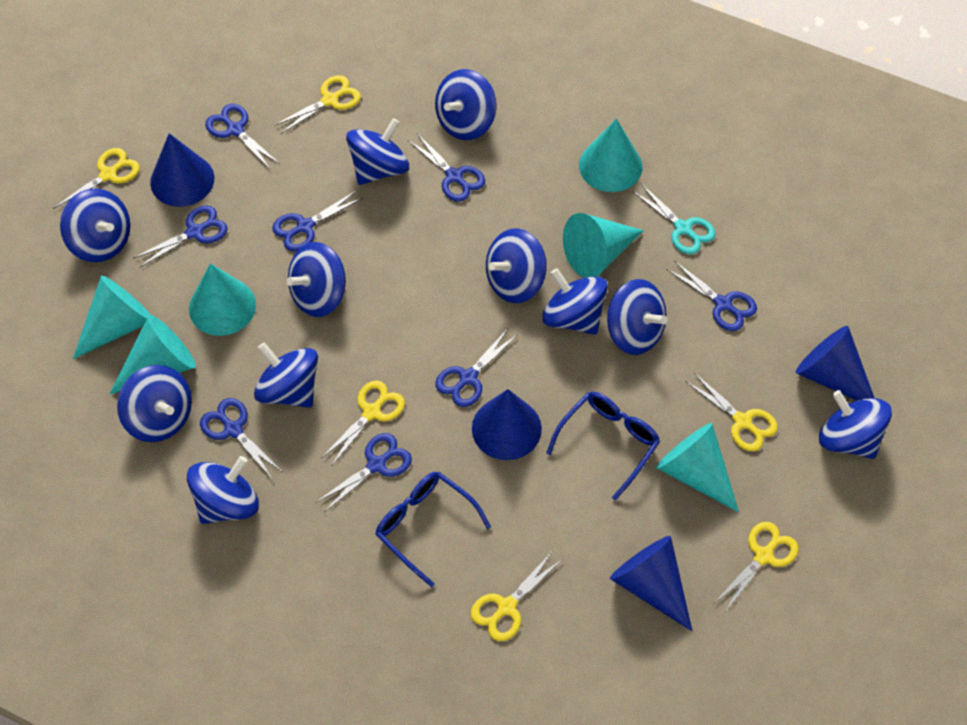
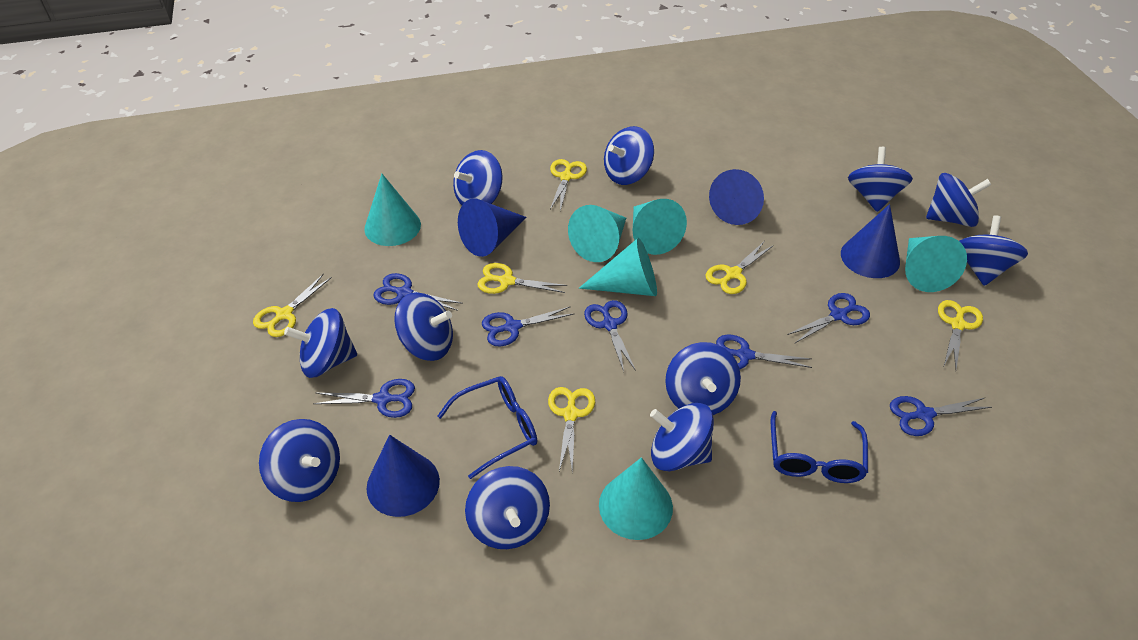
blue scissors: [133,205,227,268] [200,398,283,480] [205,104,280,170] [272,190,364,251] [316,433,412,512] [408,133,485,202] [435,328,518,407] [666,261,757,331] = 8 -> [314,379,415,418] [374,273,463,311] [482,306,574,346] [584,300,636,371] [716,334,812,369] [787,293,870,343] [890,396,992,436] = 7
turquoise scissors: [632,184,715,255] = 1 -> none = 0

